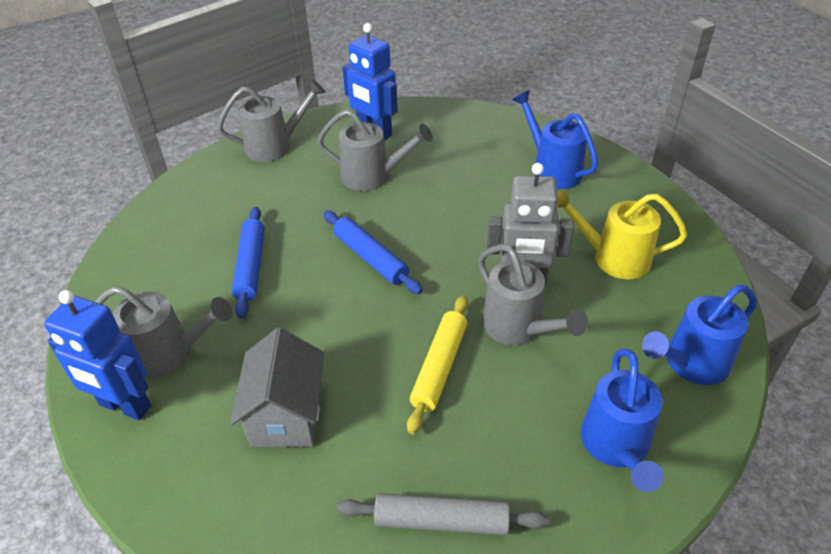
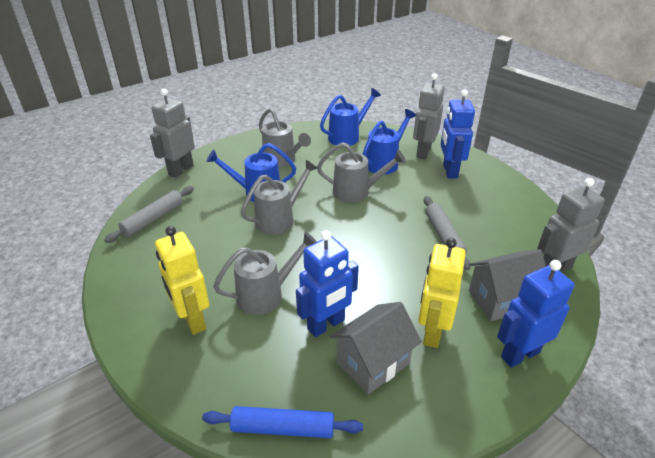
blue robot: [44,290,151,420] [342,23,398,141] = 2 -> [296,230,359,337] [440,90,475,179] [497,260,575,368] = 3
blue rolling pin: [232,207,265,319] [323,210,423,294] = 2 -> [202,406,363,438] = 1
grey house: [230,328,324,447] = 1 -> [330,302,422,394] [469,249,546,321] = 2
grey robot: [487,163,574,287] = 1 -> [150,89,195,178] [413,73,445,160] [537,178,605,272] = 3
grey rolling pin: [337,493,549,535] = 1 -> [104,186,194,243] [424,196,471,270] = 2
yellow robot: none = 0 -> [155,226,209,335] [418,238,466,348] = 2
yellow rolling pin: [407,295,468,435] = 1 -> none = 0
yellow watering can: [557,189,687,279] = 1 -> none = 0

